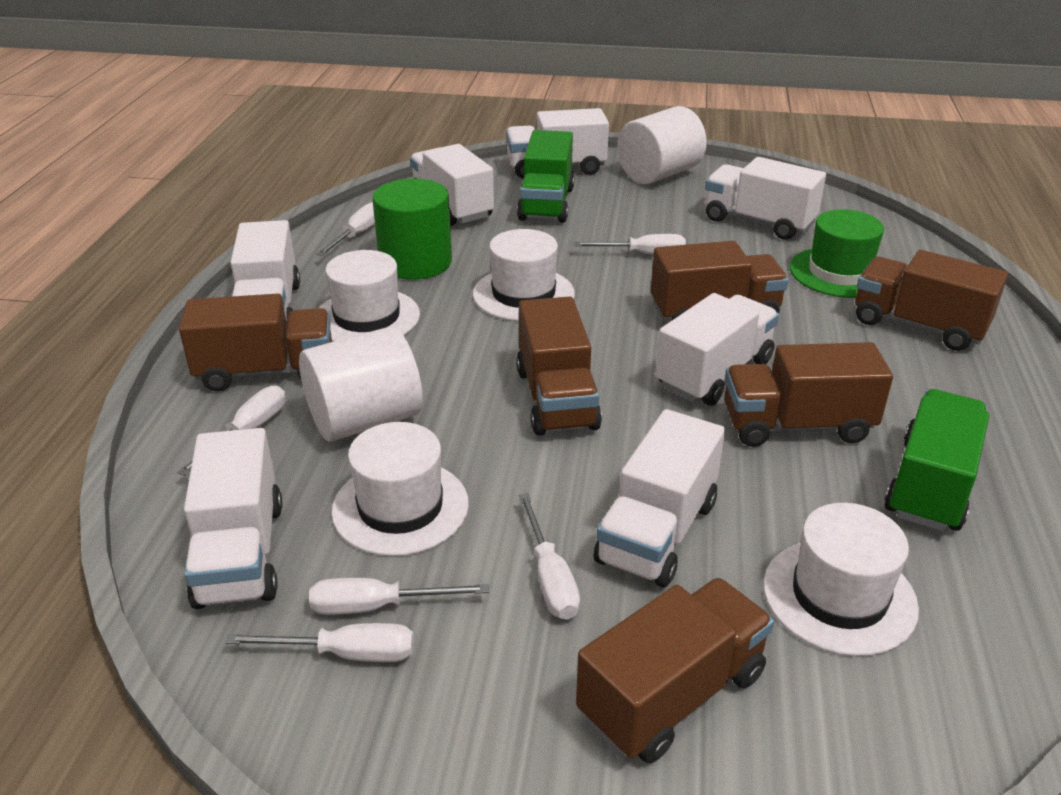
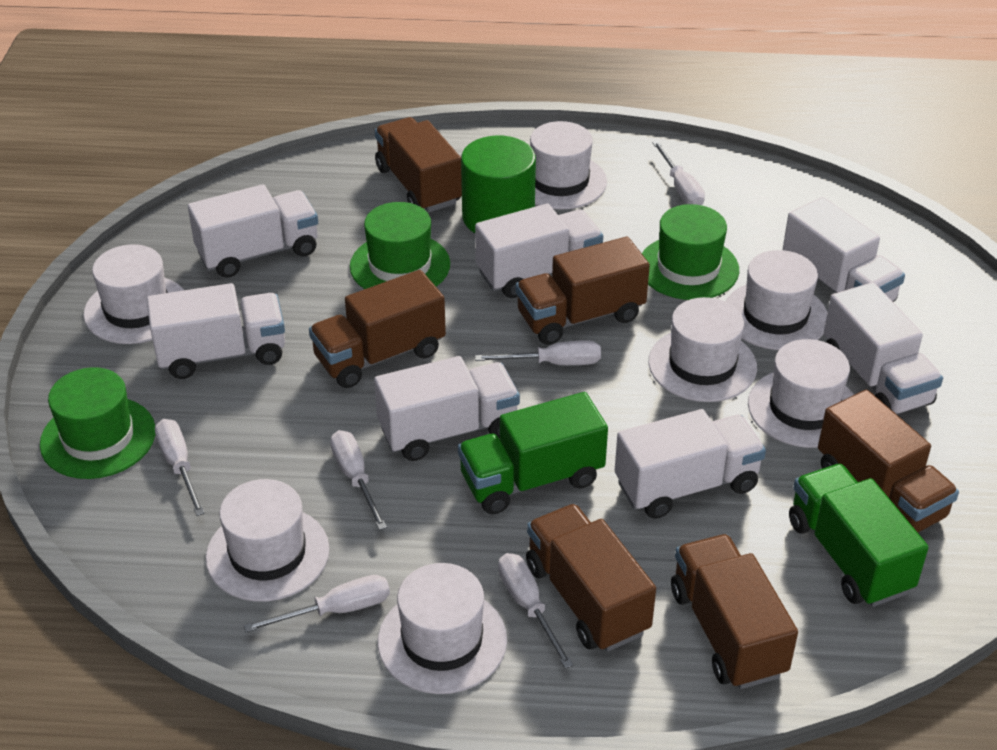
green hat: [790,209,884,298] = 1 -> [40,367,155,479] [350,202,450,289] [642,204,739,300] = 3
white cylinder: [299,326,423,442] [617,106,707,184] = 2 -> none = 0
white hat: [319,250,420,342] [331,422,469,556] [473,229,575,321] [763,503,919,656] = 4 -> [84,244,184,344] [206,479,329,602] [378,563,507,694] [530,121,607,210] [649,297,757,402] [726,250,828,350] [748,339,854,448] = 7

